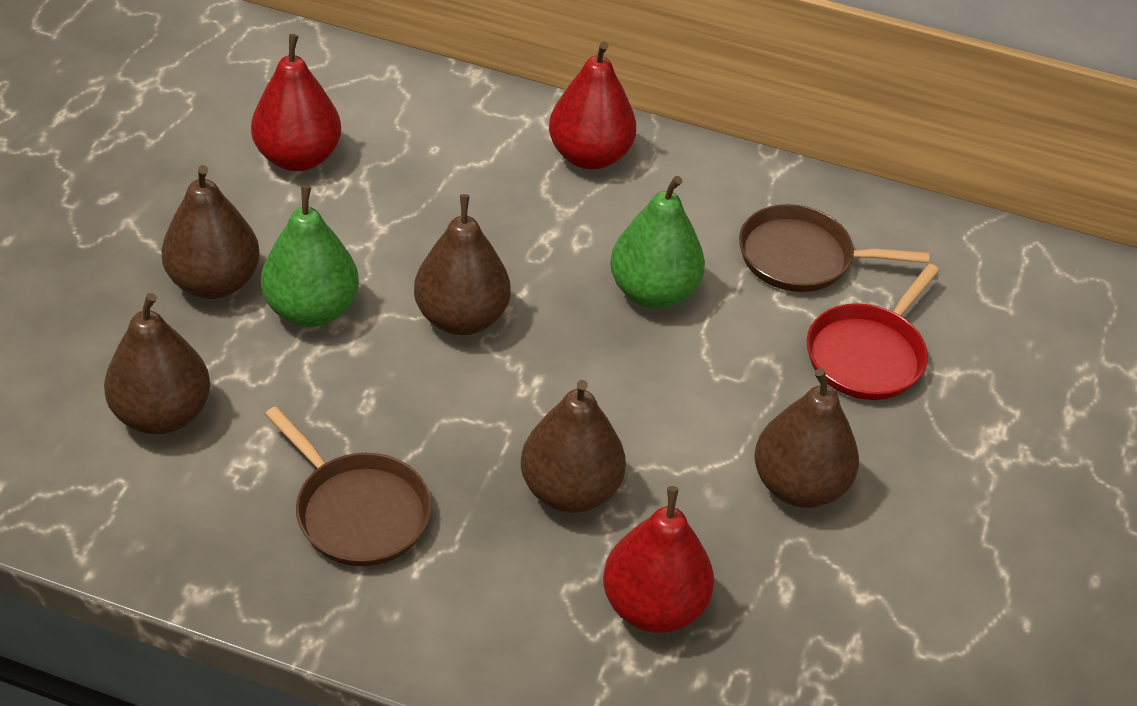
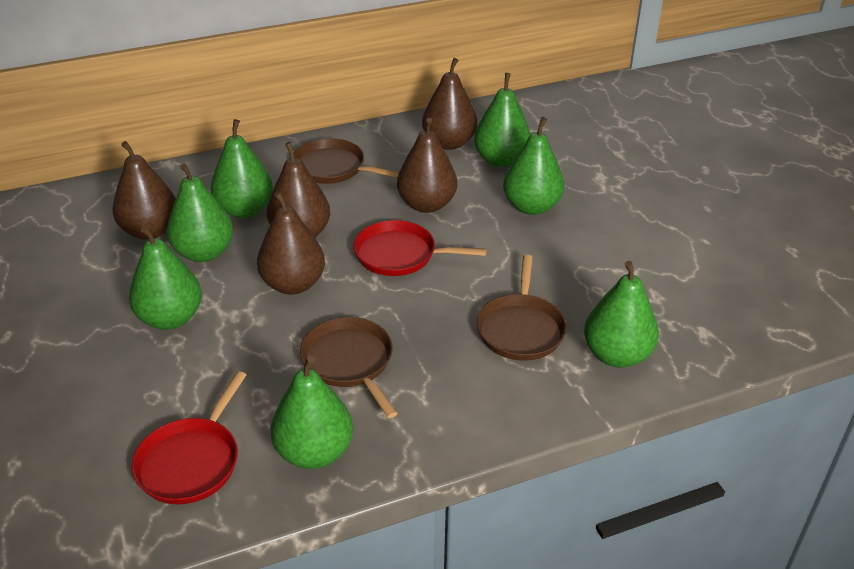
brown pan: [265,406,432,566] [739,204,929,292] = 2 -> [294,138,399,184] [300,317,398,418] [477,255,567,361] = 3
green pear: [261,185,359,327] [610,176,705,309] = 2 -> [129,226,202,330] [167,163,233,262] [210,119,273,218] [270,356,353,469] [474,73,531,167] [503,117,564,215] [584,261,659,368] = 7
red pan: [806,264,940,400] = 1 -> [132,371,246,504] [353,220,487,276] = 2
red pear: [251,34,341,171] [549,41,636,169] [603,486,714,633] = 3 -> none = 0

